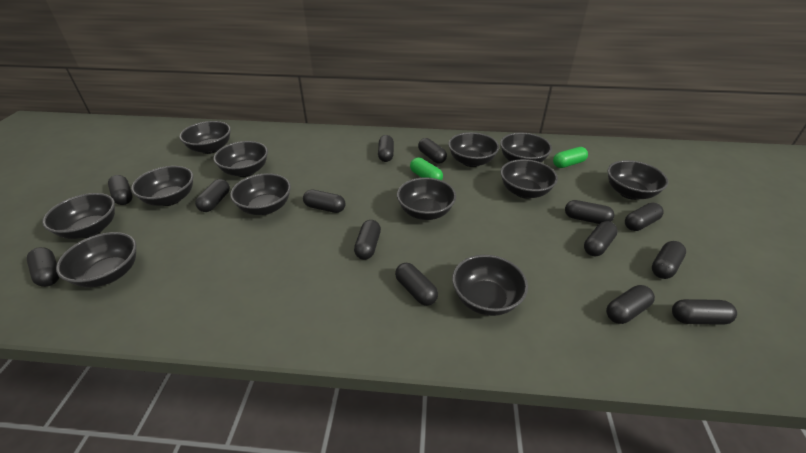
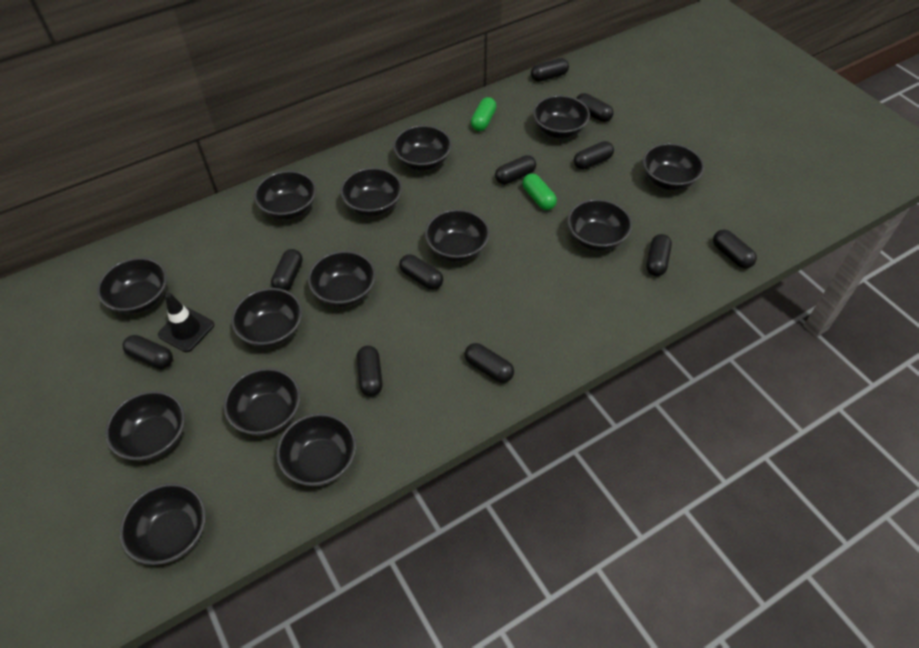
black bowl: [42,193,115,239] [56,232,136,287] [131,166,194,206] [179,121,231,154] [213,141,268,177] [230,173,291,215] [397,177,456,220] [448,132,499,167] [452,255,528,316] [500,132,552,163] [501,159,558,199] [608,160,668,200] = 12 -> [97,257,167,314] [105,391,185,461] [119,483,206,565] [223,368,301,436] [231,288,302,348] [254,171,316,220] [276,413,356,486] [308,251,376,307] [340,167,402,217] [393,125,452,171] [425,209,490,262] [533,95,590,139] [567,199,632,251] [643,143,704,190] = 14
black capsule: [27,247,60,287] [108,175,133,205] [195,179,230,212] [303,190,345,213] [354,220,381,260] [378,135,394,162] [395,263,438,306] [418,138,447,164] [565,200,614,224] [584,221,618,256] [606,285,655,324] [625,203,664,231] [652,241,686,279] [672,299,737,325] = 14 -> [123,335,173,369] [271,249,303,291] [357,345,383,397] [399,254,443,290] [465,343,514,383] [495,155,536,184] [531,58,569,82] [574,141,614,170] [576,93,614,122] [646,234,672,276] [713,229,757,269] = 11
black traffic cone: none = 0 -> [158,293,214,352] = 1

